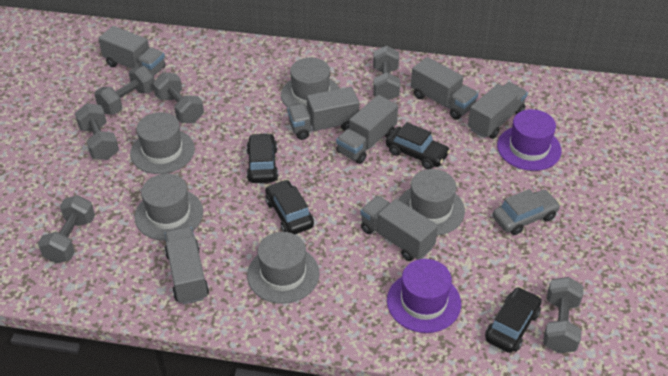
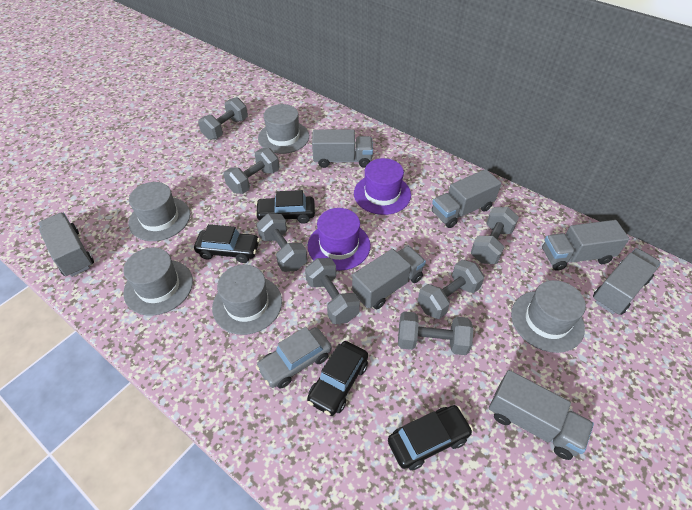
grey dumbbell: [38,195,95,263] [75,103,119,160] [95,66,155,115] [153,73,204,123] [373,46,400,100] [543,277,584,353] = 6 -> [198,97,248,140] [224,148,280,194] [257,214,307,272] [305,258,360,324] [398,311,473,355] [417,260,484,319] [471,207,519,264] = 7

